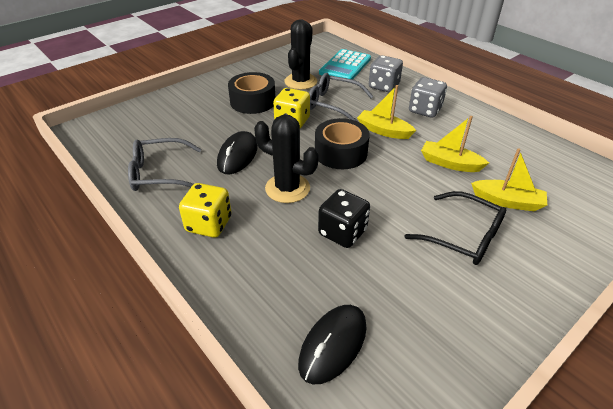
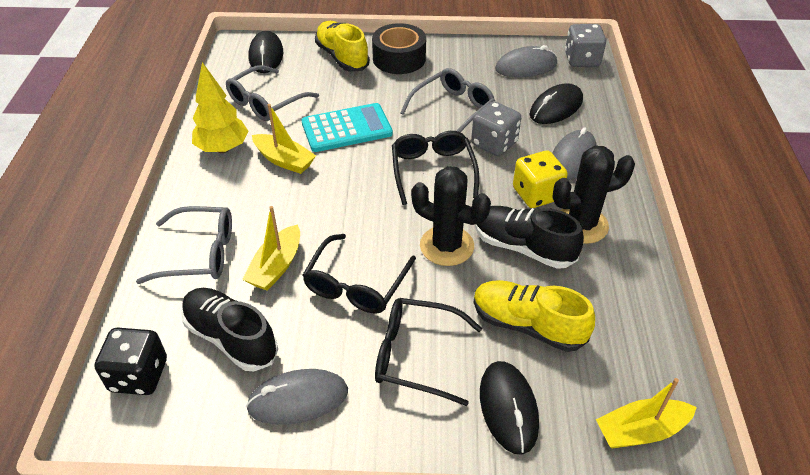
black glasses: [404,191,506,265] = 1 -> [302,234,416,313] [375,298,482,406] [392,131,479,205] = 3
black mouse: [217,131,258,174] [298,305,366,384] = 2 -> [248,31,283,73] [480,361,539,455] [529,83,583,124] = 3
black shoe: none = 0 -> [181,288,278,371] [475,206,584,269] = 2
black tape: [228,72,275,114] [315,118,370,169] = 2 -> [372,23,426,74] = 1
grey glasses: [128,138,201,191] [309,73,374,122] = 2 -> [136,206,232,284] [226,65,319,121] [400,68,495,132] = 3
grey mouse: none = 0 -> [246,369,348,425] [495,45,557,77] [552,127,597,180] = 3
yellow dice: [179,183,232,238] [273,88,310,128] = 2 -> [513,151,568,208] = 1
yellow shoe: none = 0 -> [315,21,370,72] [473,280,595,352] = 2
yellow tree: none = 0 -> [192,62,249,153] = 1

